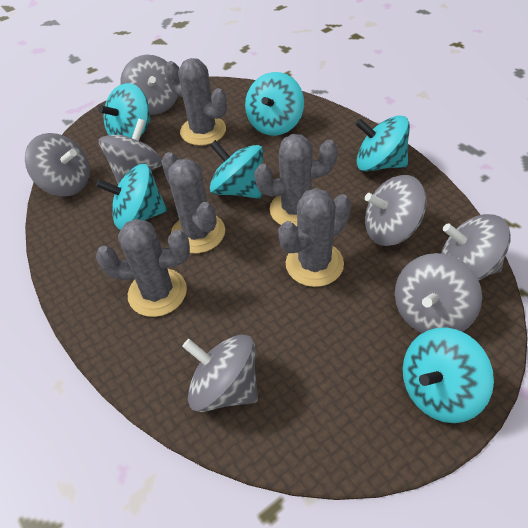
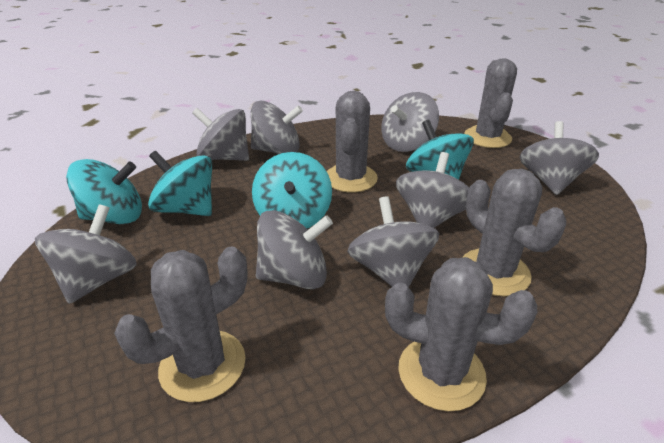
grey spinning top: [25,133,90,196] [99,118,162,185] [120,55,178,115] [182,334,258,412] [365,175,427,246] [395,253,482,333] [441,214,511,281] = 7 -> [35,204,137,304] [192,108,249,161] [251,101,303,154] [256,210,333,289] [347,196,439,287] [381,92,439,152] [396,152,469,228] [520,121,599,195] = 8
turquoise spinning top: [96,164,167,230] [98,83,151,138] [210,140,263,199] [245,72,304,136] [355,115,410,172] [403,328,494,423] = 6 -> [66,159,142,224] [148,151,212,216] [252,152,332,228] [406,119,474,180] = 4

